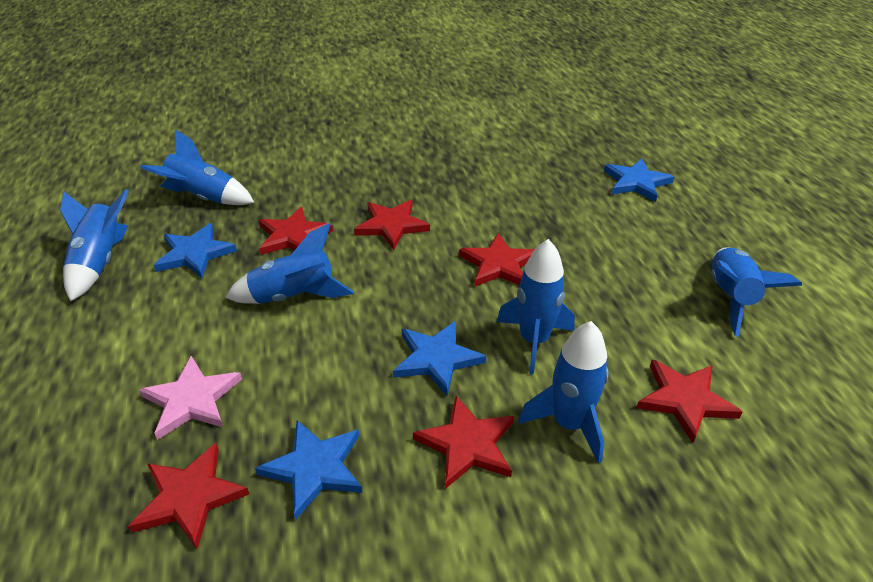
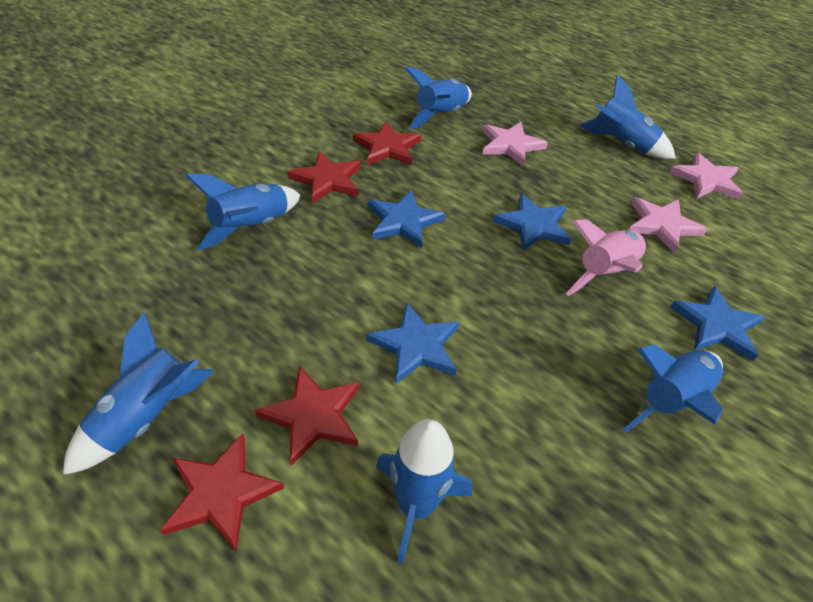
pink rocket: none = 0 -> [566,219,647,296] = 1
pink star: [139,356,242,440] = 1 -> [482,122,548,166] [629,197,707,253] [669,153,743,200] = 3
red star: [128,443,249,549] [259,207,333,255] [354,200,430,250] [413,396,514,489] [459,233,535,286] [636,359,743,443] = 6 -> [160,433,284,552] [255,366,359,466] [288,151,361,203] [353,121,422,165] = 4

